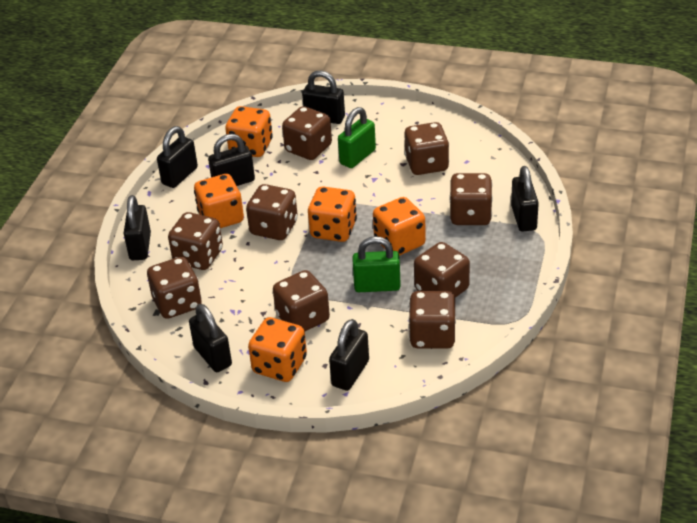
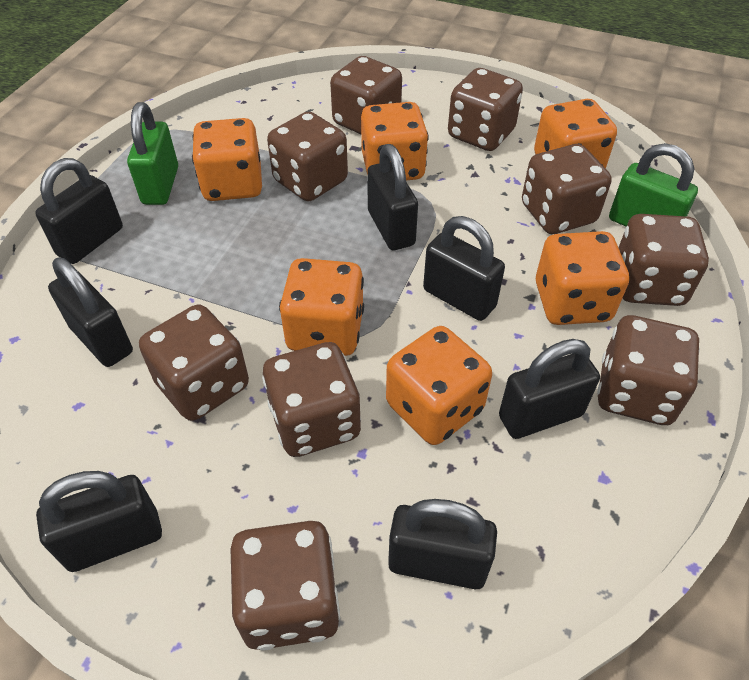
orange dice: [194,174,244,228] [225,106,273,157] [248,317,307,382] [308,186,357,242] [373,197,426,256] = 5 -> [192,118,262,201] [279,258,364,356] [361,102,429,180] [386,326,492,445] [534,99,617,168] [536,231,629,325] = 6

